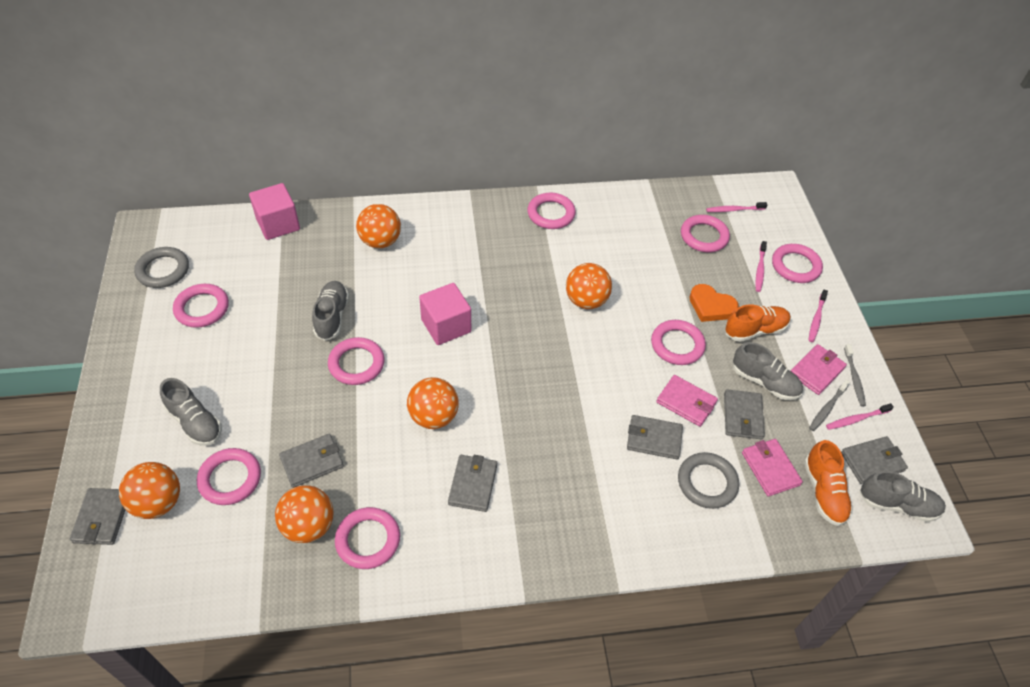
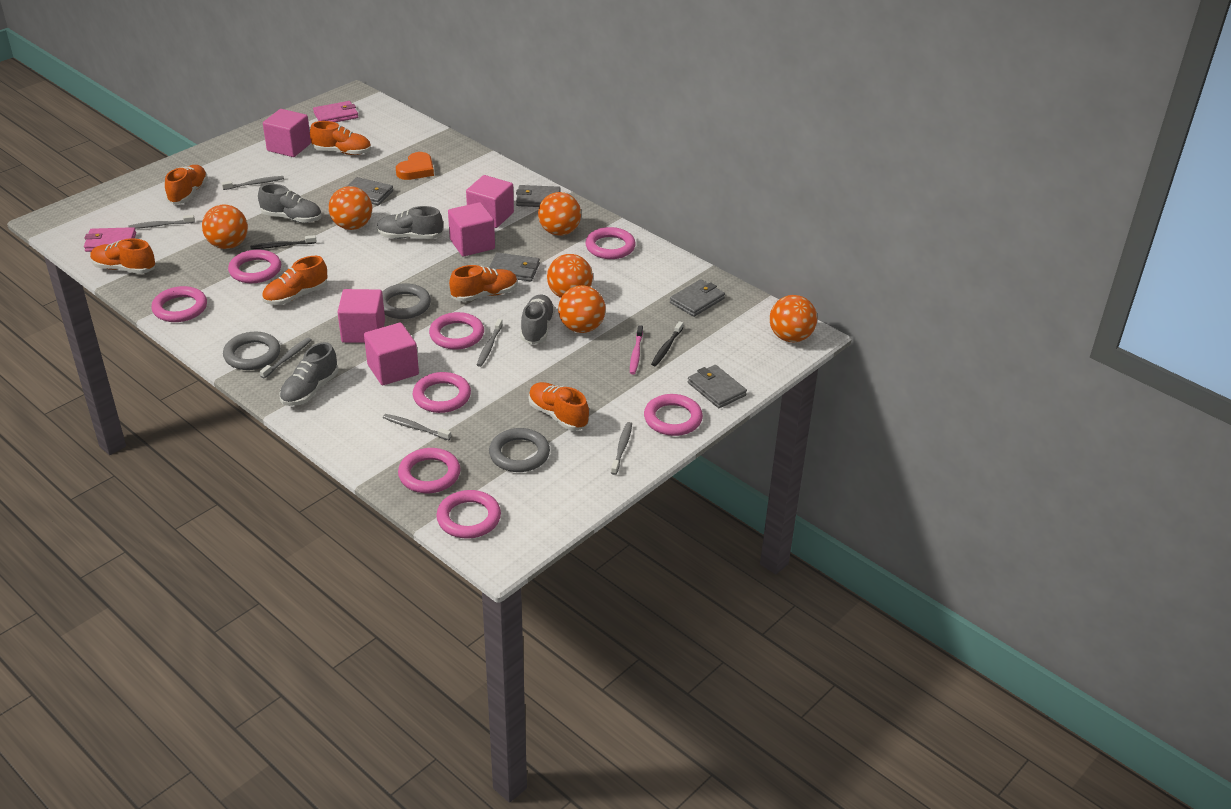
black toothbrush: none = 0 -> [250,235,317,249] [651,321,683,366] = 2
grey ring: [134,247,189,288] [678,452,739,509] = 2 -> [223,332,280,370] [382,283,431,319] [489,428,550,472] = 3
grey toothbrush: [809,380,850,431] [844,344,866,407] = 2 -> [129,215,195,229] [221,176,284,190] [260,337,311,379] [383,414,451,440] [477,319,503,367] [611,422,632,475] = 6
grey wallet: [70,488,125,545] [279,434,344,488] [448,455,497,512] [627,415,683,459] [724,389,765,439] [841,436,908,484] = 6 -> [346,177,393,205] [489,253,540,282] [516,185,561,207] [670,279,725,317] [688,365,747,408] = 5
orange ball: [119,462,180,519] [275,485,334,543] [356,204,401,248] [407,377,459,429] [566,263,612,309] = 5 -> [202,204,248,249] [329,186,372,230] [538,192,581,236] [547,254,593,298] [558,285,606,333] [769,295,817,342] = 6
orange shoe: [725,305,791,342] [804,440,853,526] = 2 -> [90,238,155,274] [165,165,208,205] [262,256,327,305] [310,121,371,155] [449,265,518,302] [529,382,589,431] = 6
pink cube: [249,183,300,240] [419,283,471,345] = 2 -> [263,109,311,157] [338,289,385,343] [364,323,419,385] [448,202,495,256] [466,175,514,228] = 5
pink toothbrush: [706,202,767,212] [755,241,767,292] [809,290,828,342] [826,403,894,430] = 4 -> [630,325,643,374] = 1
pink wallet: [656,375,718,427] [742,439,803,496] [791,344,847,395] = 3 -> [84,227,136,252] [313,101,358,122] = 2

